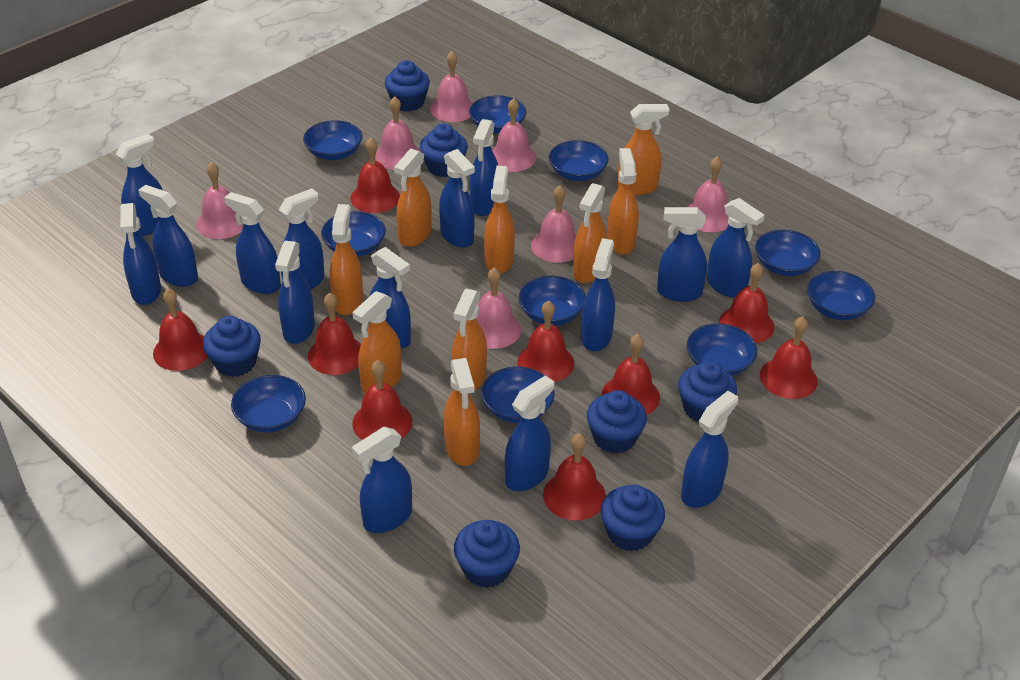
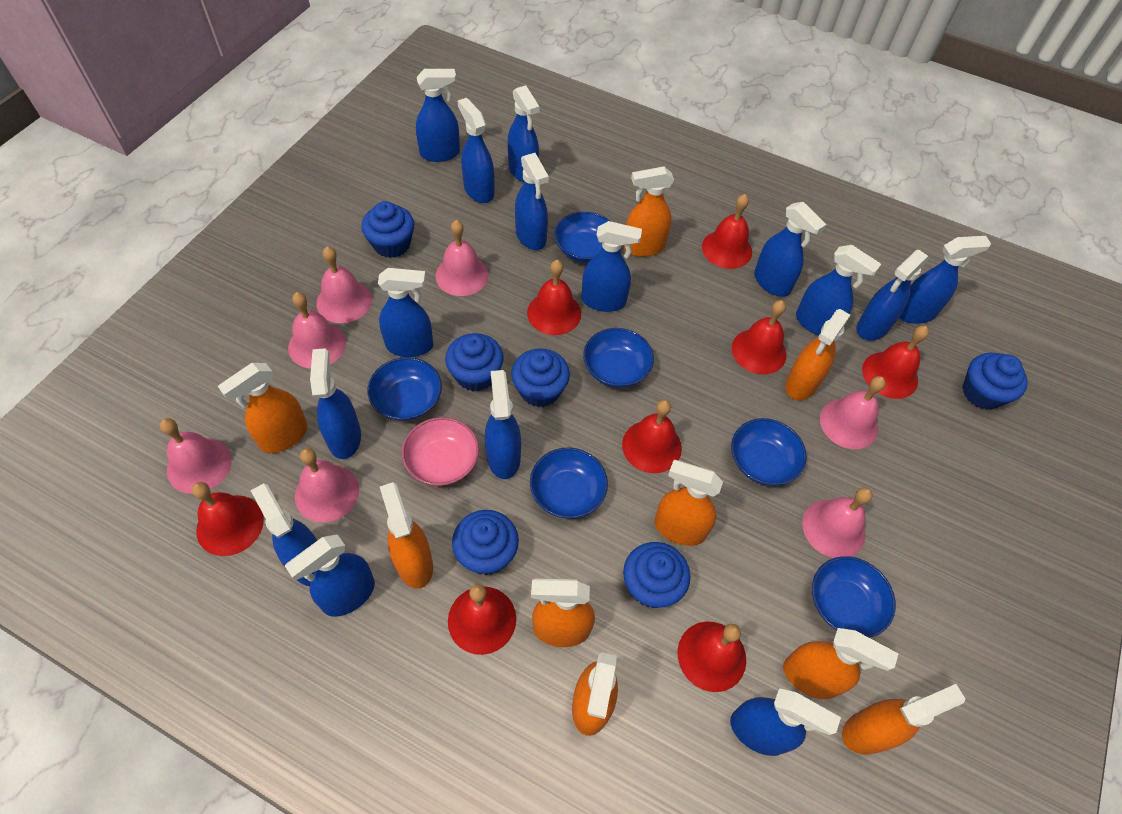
blue bowl: [231,375,306,432] [303,120,362,160] [321,211,386,257] [469,95,526,134] [482,367,555,423] [519,276,586,326] [549,140,609,181] [687,323,757,376] [755,230,821,276] [807,271,875,320] = 10 -> [367,357,442,421] [530,447,608,519] [554,212,610,263] [583,328,654,388] [731,418,807,486] [812,556,896,638] = 6
blue cupcake: [203,316,261,377] [385,60,430,111] [420,123,468,177] [454,520,520,588] [587,390,647,454] [601,484,665,551] [678,361,737,422] = 7 -> [361,201,414,258] [445,333,504,392] [452,510,519,575] [511,348,570,407] [623,542,690,608] [962,353,1028,410] = 6
pink bowl: none = 0 -> [402,417,479,486] = 1
red bell: [153,288,208,371] [308,293,361,375] [350,138,400,213] [352,360,412,440] [517,301,574,382] [543,433,606,521] [602,334,660,415] [719,263,774,343] [760,316,818,399] = 9 -> [192,482,264,556] [448,584,516,655] [527,260,581,335] [622,399,682,473] [678,622,746,692] [702,194,752,269] [731,300,787,374] [862,325,929,399] = 8

